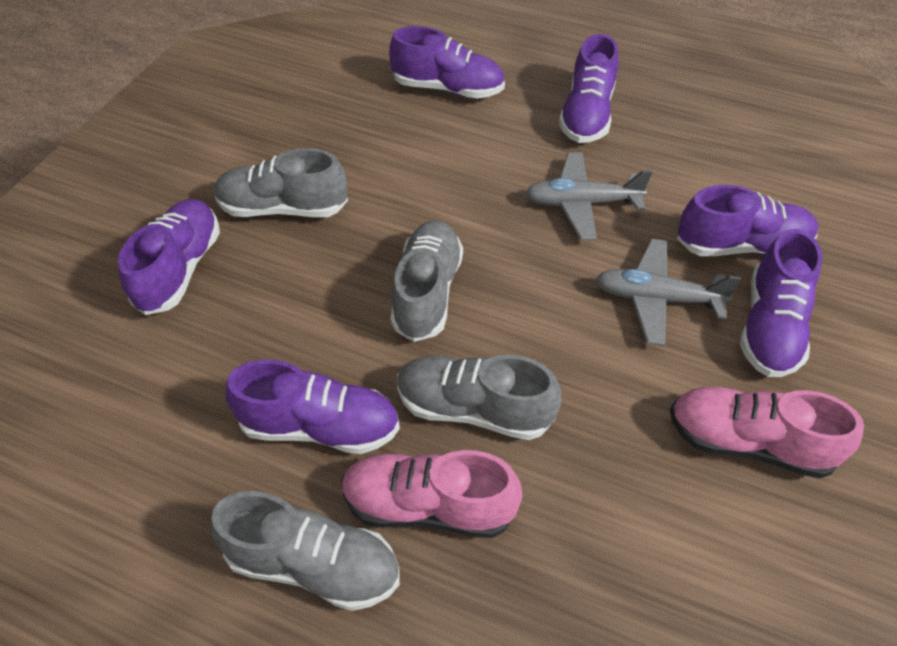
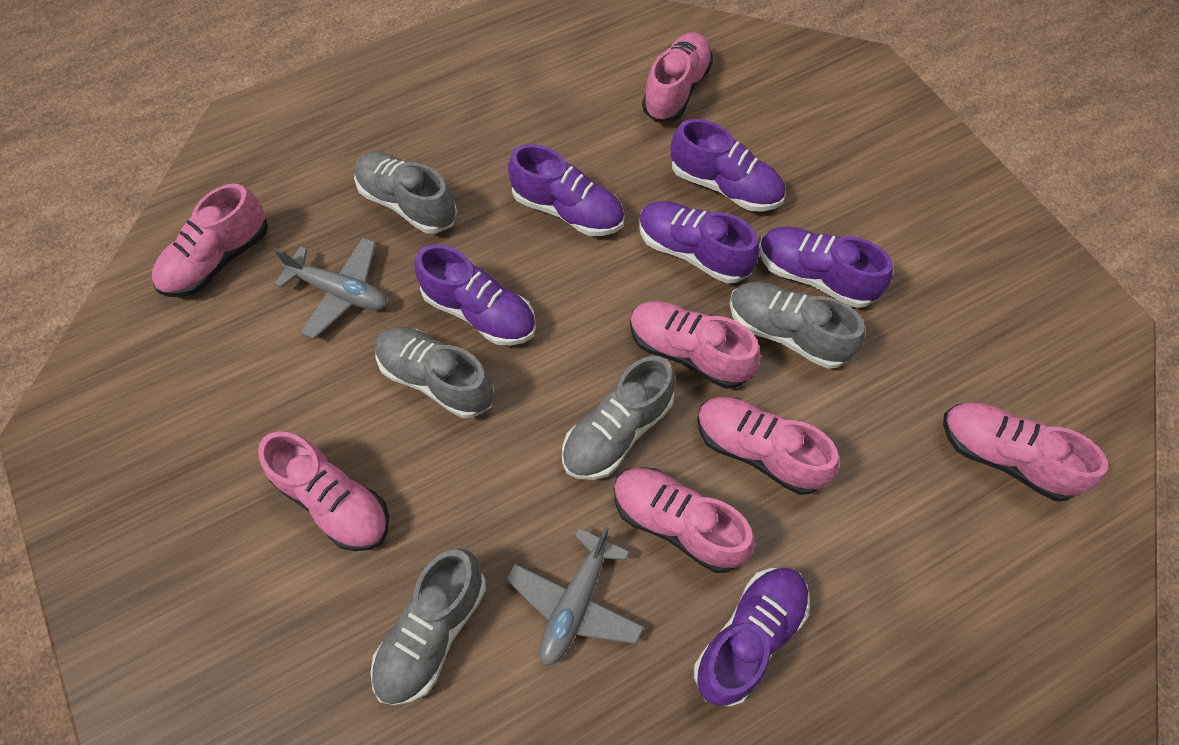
grey shoe: [210,491,400,611] [214,148,348,217] [390,220,463,342] [397,355,561,440] = 4 -> [354,152,457,234] [370,548,486,705] [375,327,494,418] [562,356,675,480] [730,282,865,369] = 5
pink shoe: [341,450,523,538] [670,387,864,479] = 2 -> [152,184,268,297] [258,431,389,551] [614,467,755,573] [630,301,761,389] [642,32,713,122] [697,397,839,495] [943,402,1108,501] = 7

